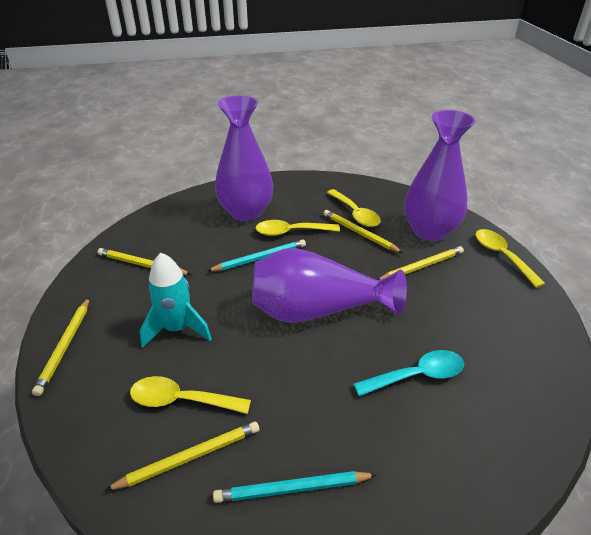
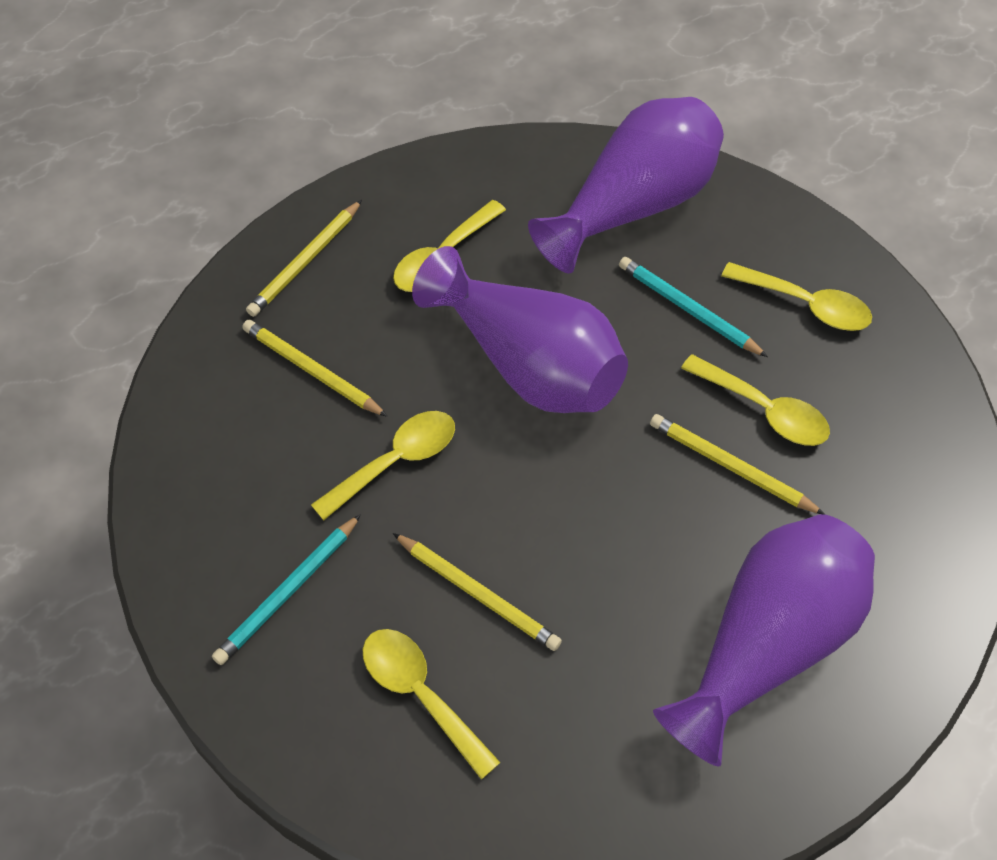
turquoise rocket: [140,253,212,348] = 1 -> none = 0
turquoise spoon: [353,350,464,396] = 1 -> none = 0
yellow pencil: [32,298,89,396] [98,248,192,275] [105,422,259,491] [323,210,403,253] [377,246,464,280] = 5 -> [242,320,388,417] [246,200,362,317] [393,533,562,651] [650,414,825,515] = 4
yellow spoon: [130,376,251,414] [256,220,340,236] [327,189,381,227] [475,229,545,288] = 4 -> [311,411,455,520] [363,629,501,780] [393,200,506,292] [681,354,830,446] [722,262,872,331] = 5

